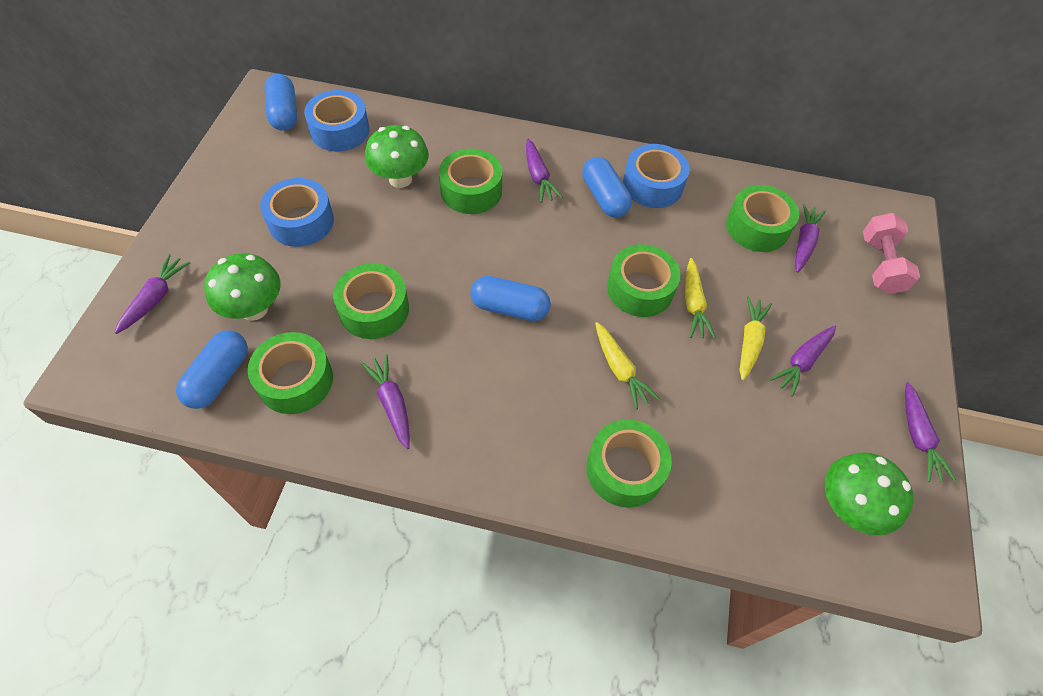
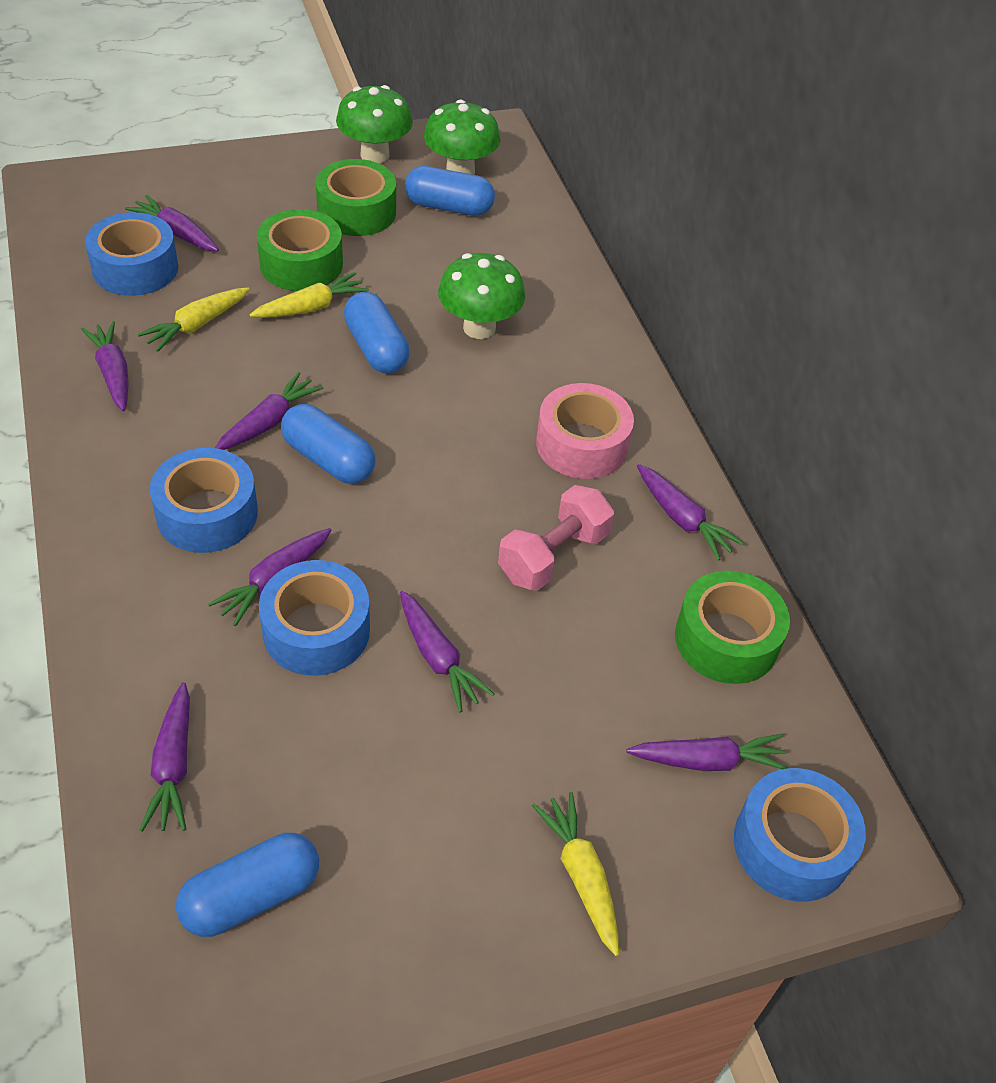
blue tape: [260,178,334,247] [304,90,369,152] [623,144,689,208] = 3 -> [85,212,178,296] [150,448,258,553] [259,560,370,676] [734,768,866,902] = 4
green tape: [248,332,333,414] [333,264,409,339] [439,149,502,214] [586,420,672,508] [607,244,680,317] [726,185,799,252] = 6 -> [257,209,343,291] [316,159,396,236] [675,570,790,684] = 3
pink tape: none = 0 -> [536,383,634,479] = 1
purple carrot: [114,254,190,334] [361,354,410,449] [526,139,563,203] [770,326,836,396] [795,204,826,273] [905,382,957,482] = 6 -> [81,321,129,411] [125,195,219,251] [140,682,190,832] [208,528,331,626] [215,372,323,450] [400,591,495,712] [626,734,788,771] [637,464,744,560] = 8

